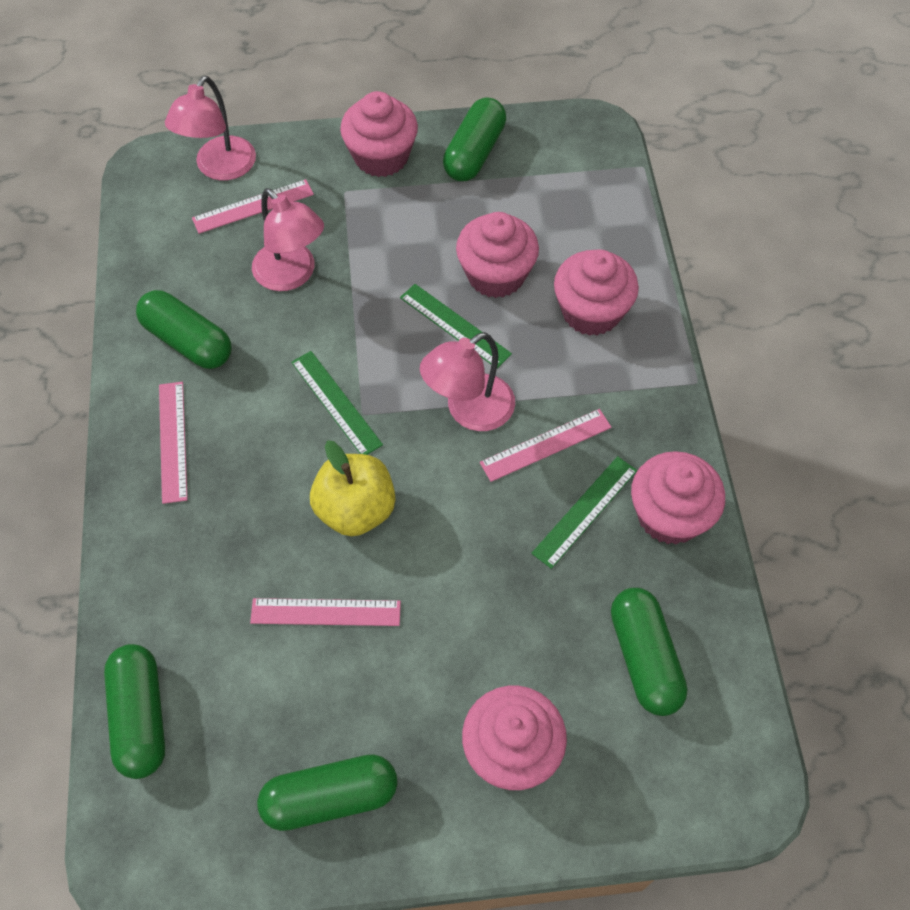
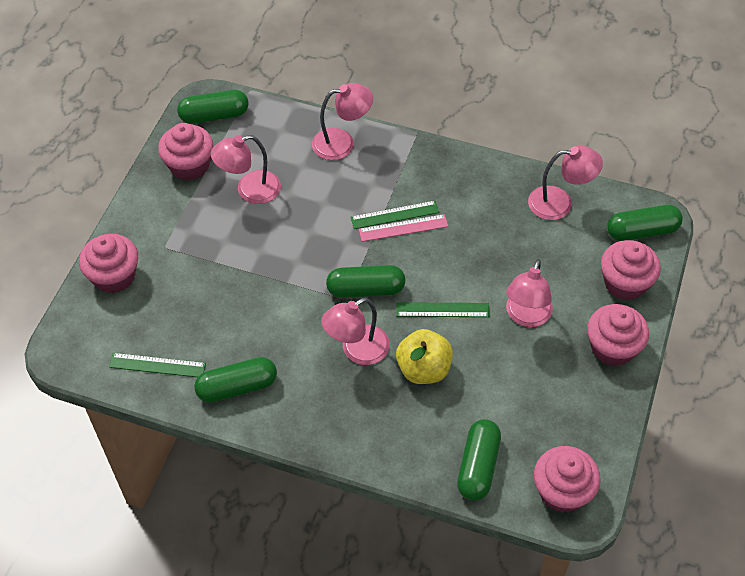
pink lamp: [165,76,256,181] [252,188,324,291] [420,332,515,431] = 3 -> [211,135,281,204] [312,83,373,160] [321,297,390,365] [506,259,553,327] [528,146,603,220] = 5
pink ruler: [159,382,188,504] [192,179,314,234] [250,598,401,626] [480,409,612,482] = 4 -> [359,214,448,242] = 1

